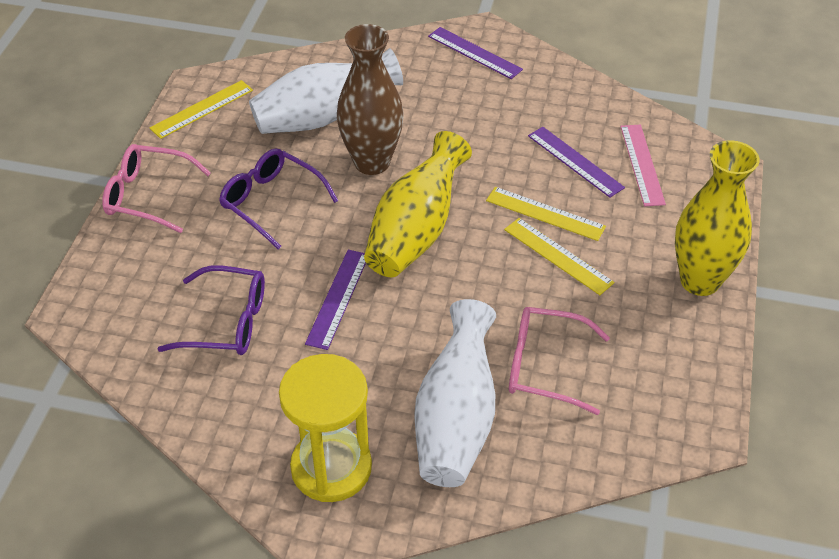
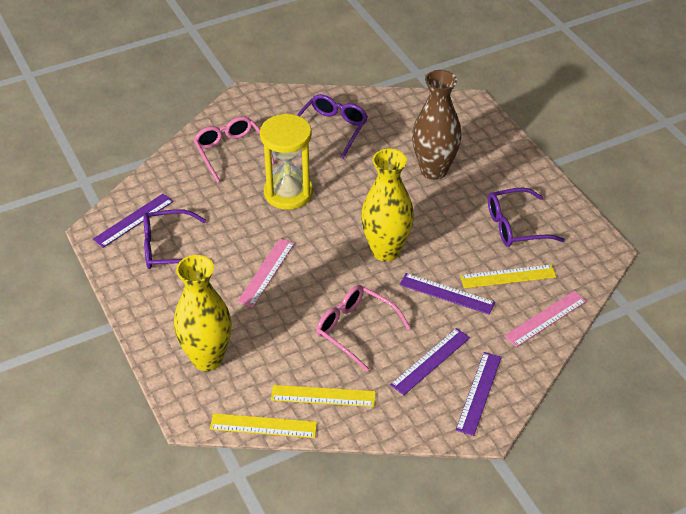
pink ruler: [620,125,666,206] = 1 -> [237,238,295,307] [504,291,587,347] = 2
purple glasses: [158,265,265,355] [219,148,338,249] = 2 -> [144,209,206,269] [297,94,368,159] [488,187,565,247] = 3
purple ruler: [305,250,366,350] [428,27,523,79] [528,127,625,198] = 3 -> [93,193,174,248] [390,328,470,395] [400,273,495,315] [456,352,502,436] = 4
white vase: [249,48,403,134] [414,299,496,487] = 2 -> none = 0

